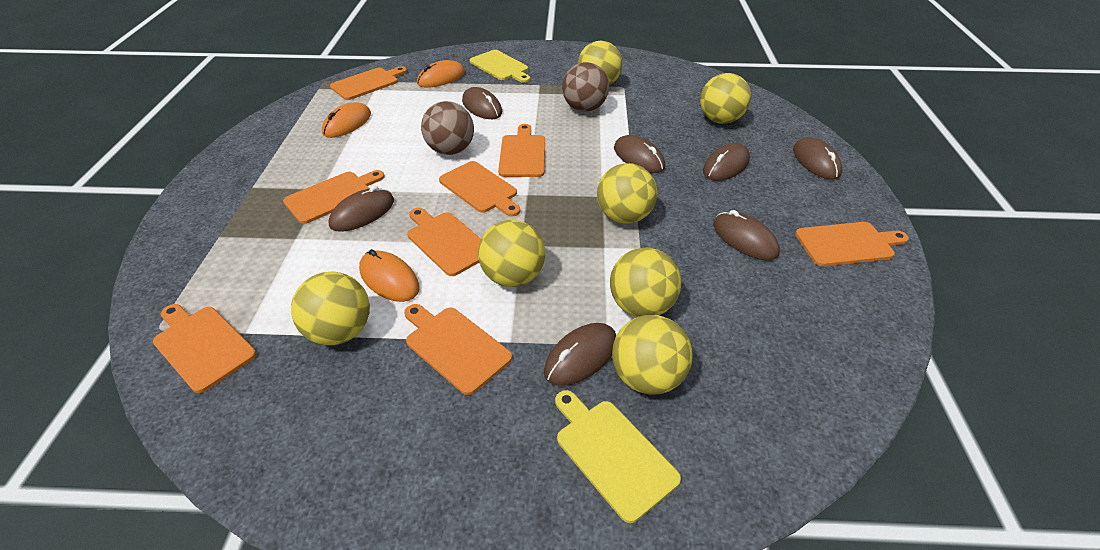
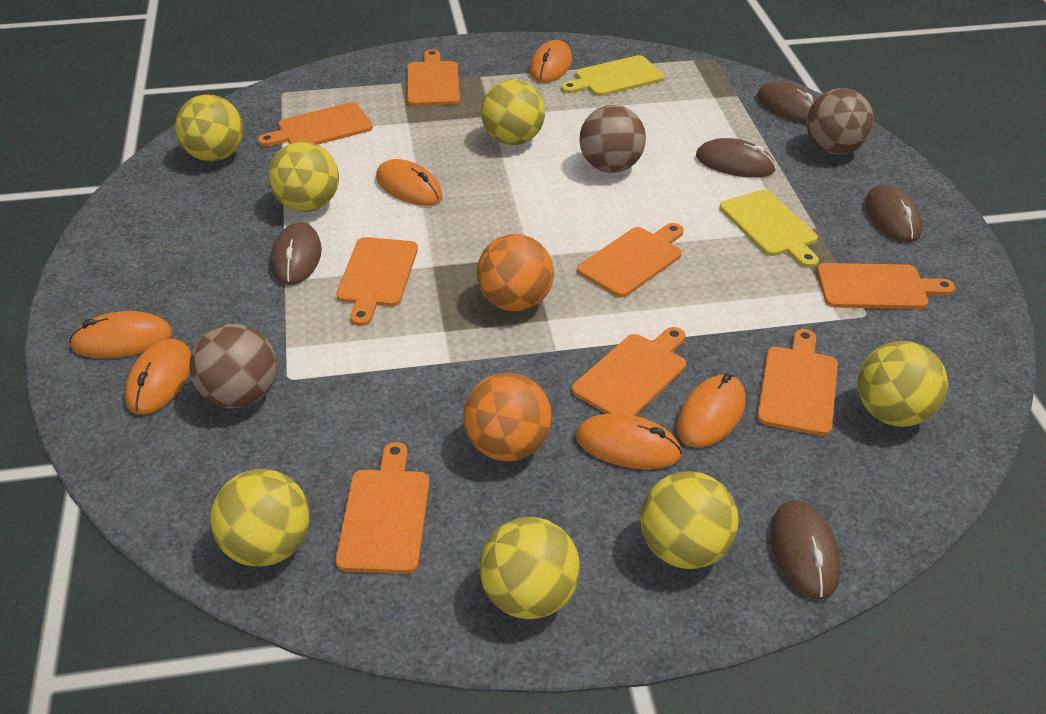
brown ball: [421,101,474,155] [562,62,609,112] = 2 -> [189,324,277,408] [579,105,646,173] [807,88,874,154] = 3
brown mouse: [329,186,394,232] [462,87,502,119] [544,323,616,386] [614,135,665,173] [703,143,750,181] [713,210,780,260] [793,137,842,180] = 7 -> [271,222,322,285] [696,138,776,178] [757,81,816,123] [770,500,840,600] [865,185,922,242] = 5
orange ball: none = 0 -> [463,373,552,461] [477,234,554,311] = 2
orange mouse: [322,102,371,138] [359,249,420,302] [417,60,465,88] = 3 -> [69,311,172,358] [125,339,191,415] [376,159,443,206] [529,40,572,83] [576,413,682,469] [676,373,746,448] = 6

